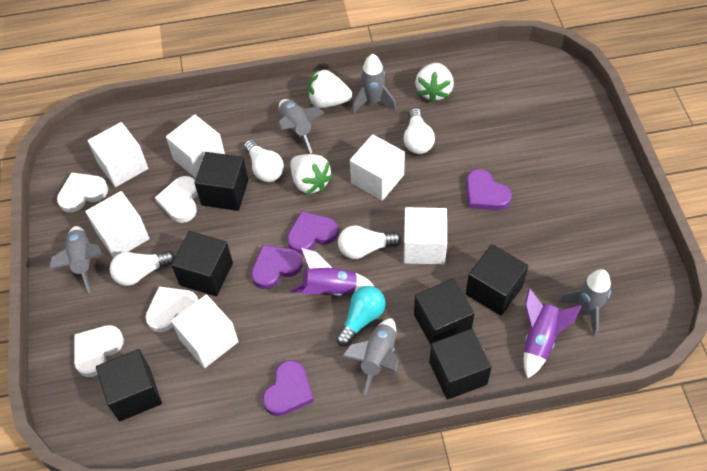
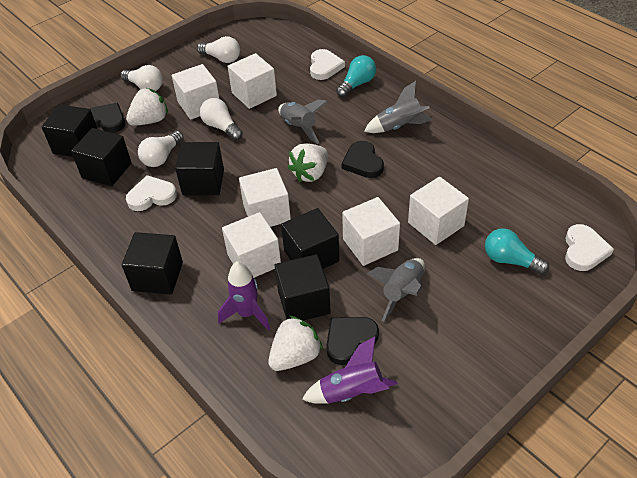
black heart: none = 0 -> [90,103,125,133] [326,317,379,365] [342,141,384,178] = 3
grey rocket: [49,226,101,293] [278,99,325,154] [343,318,399,396] [352,53,397,114] [558,269,611,337] = 5 -> [278,99,328,144] [364,81,433,133] [367,258,425,322] = 3
purple heart: [251,245,303,289] [262,360,314,416] [287,211,338,254] [466,169,512,210] = 4 -> none = 0
turquoise light bulb: [336,286,386,347] = 1 -> [336,55,376,97] [485,228,549,275] = 2
white heart: [57,172,108,213] [74,325,124,377] [146,286,198,332] [155,176,198,223] = 4 -> [126,175,177,211] [310,49,345,80] [565,224,614,271] = 3

